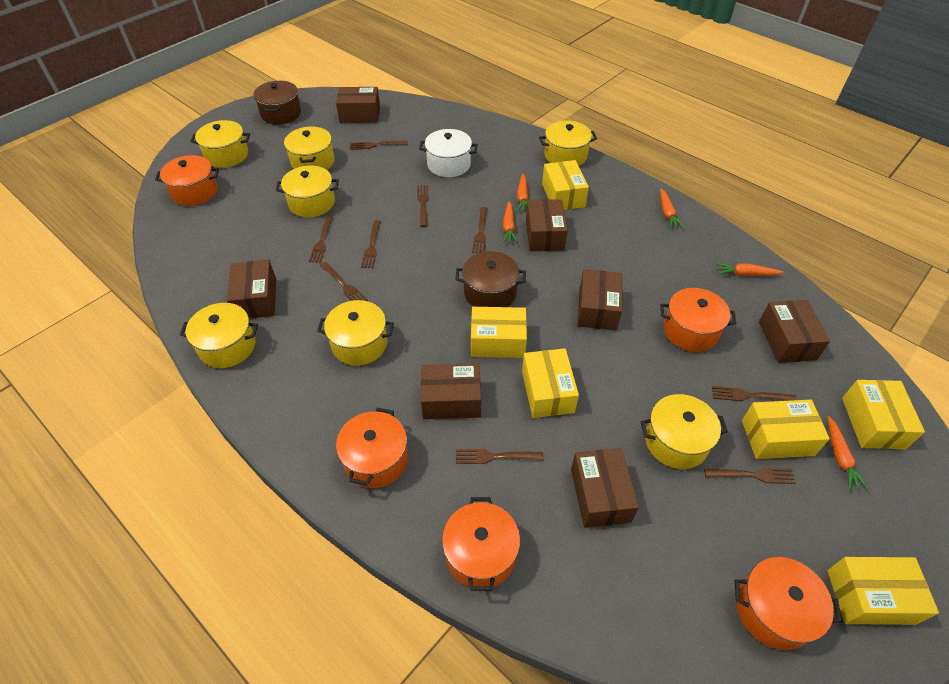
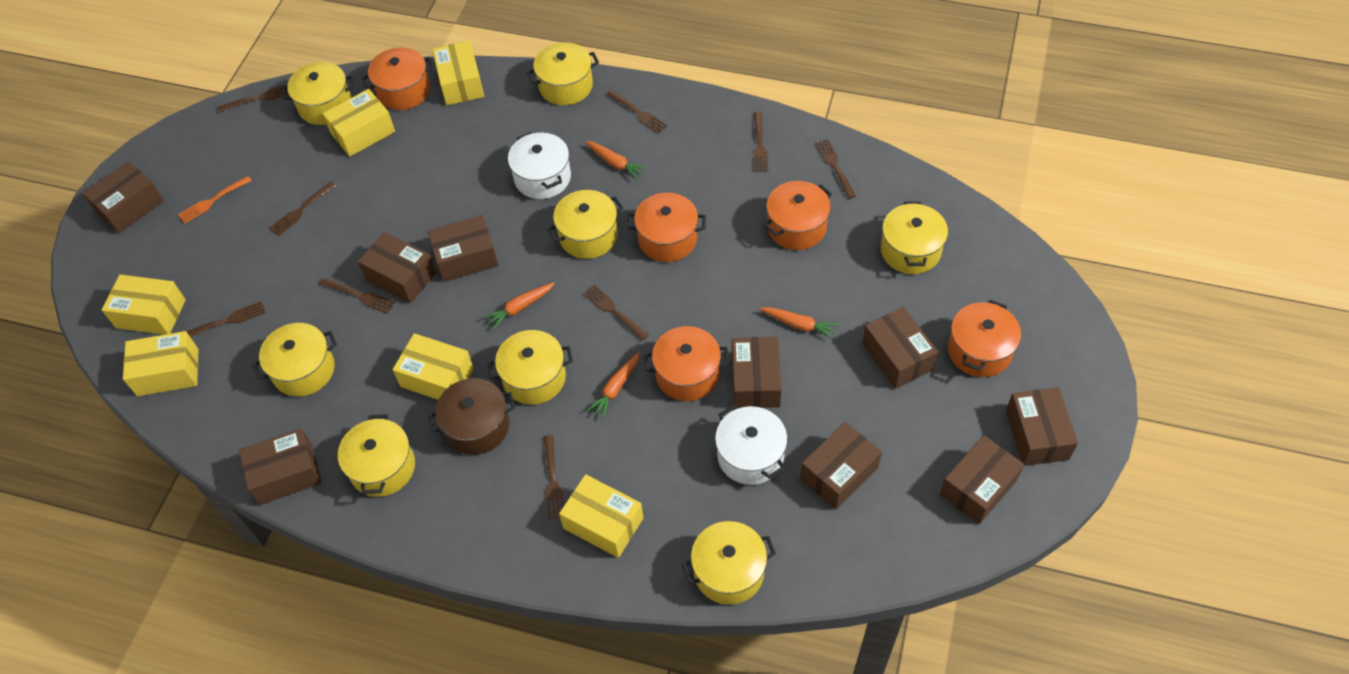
brown box: [227,259,276,319] [336,87,380,123] [421,364,481,419] [526,199,568,251] [571,448,639,528] [578,269,622,331] [759,300,830,363] = 7 -> [82,161,164,233] [239,429,322,505] [358,232,436,304] [428,215,498,282] [732,337,782,408] [800,422,882,509] [862,307,938,389] [939,435,1024,524] [1006,387,1078,466] = 9
brown pot: [253,81,301,125] [455,251,526,307] = 2 -> [428,378,515,455] = 1
orange carrot: [503,201,518,243] [517,174,529,212] [660,188,684,229] [716,263,784,276] [828,416,869,490] = 5 -> [484,282,555,329] [585,141,647,180] [587,352,640,419] [759,307,839,339] = 4
orange fork: none = 0 -> [178,176,252,224] = 1
white pot: [419,129,478,177] = 1 -> [508,132,571,199] [715,405,788,485] = 2
yellow pot: [180,303,258,368] [190,120,250,168] [276,166,339,217] [284,127,335,170] [317,300,394,366] [539,120,597,166] [640,394,728,469] = 7 -> [253,323,337,396] [282,62,354,125] [338,414,415,497] [488,330,573,405] [527,42,599,105] [547,190,623,259] [682,521,776,605] [881,201,948,274] = 8

